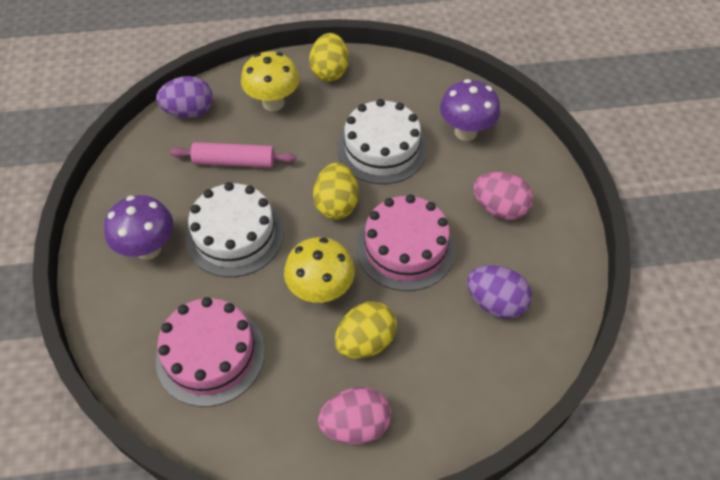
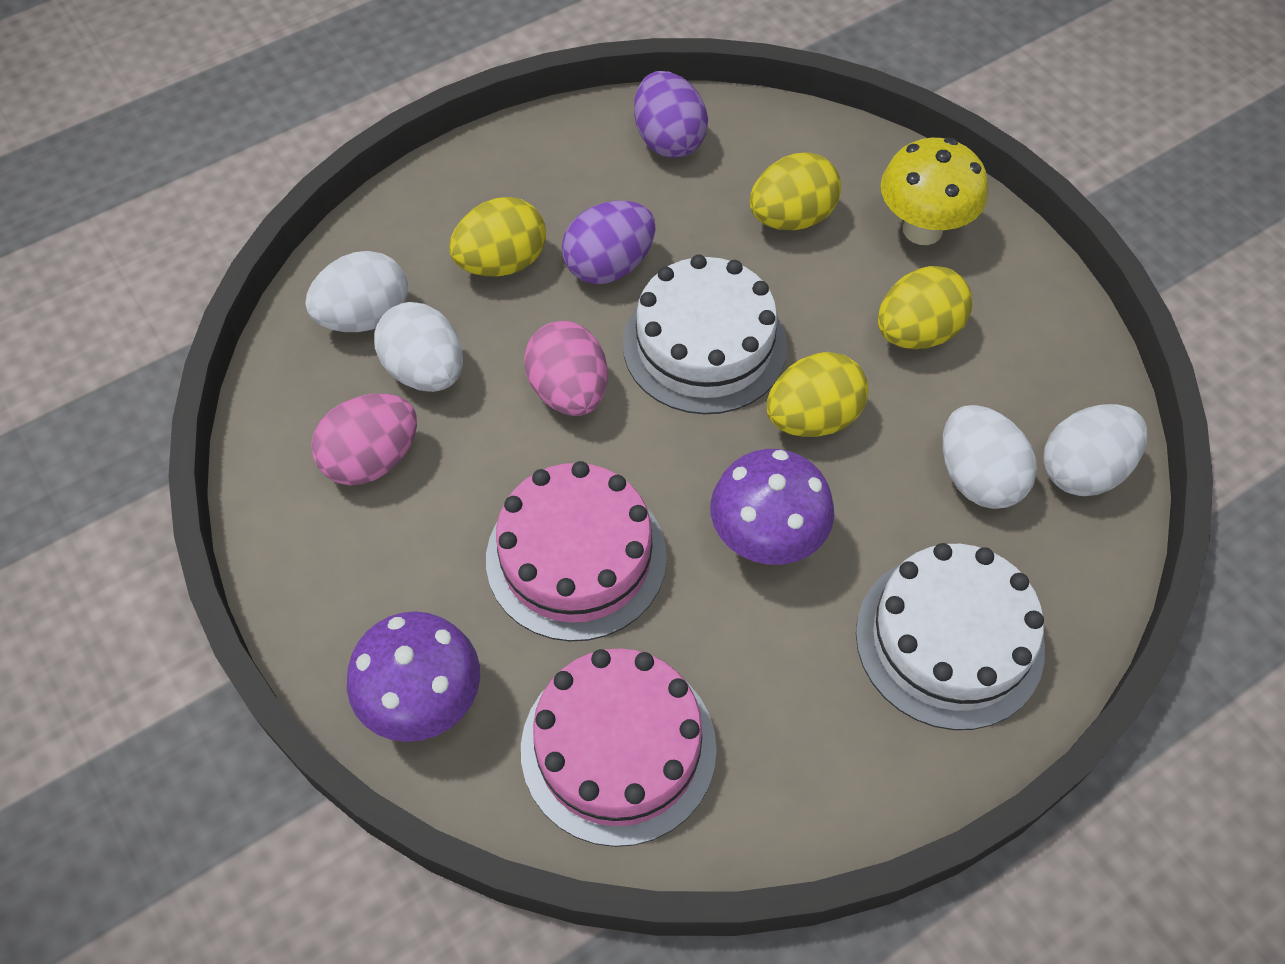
pink rolling pin: [170,142,296,168] = 1 -> none = 0
white egg: none = 0 -> [305,251,408,332] [374,302,463,392] [943,405,1037,509] [1044,404,1148,496] = 4
yellow egg: [309,33,349,82] [313,163,359,220] [335,301,397,359] = 3 -> [449,197,546,276] [750,152,841,230] [767,352,869,437] [878,266,972,349] = 4
yellow mushroom: [241,51,300,111] [284,237,355,303] = 2 -> [881,138,988,245] = 1

